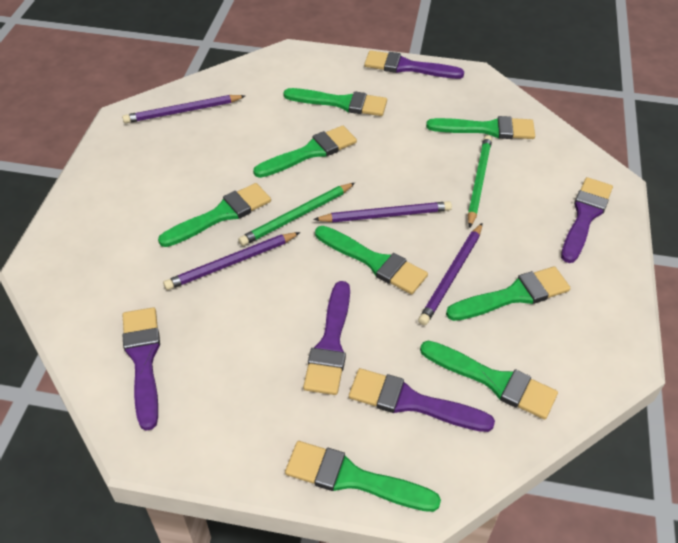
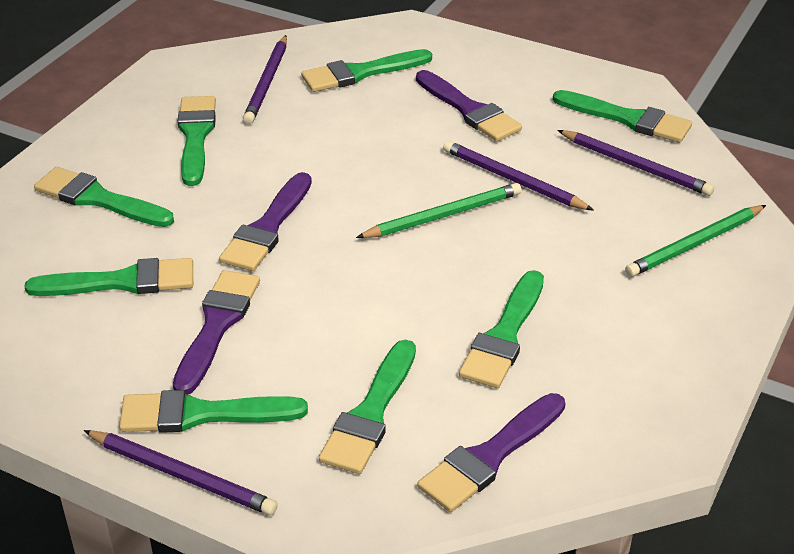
purple brush: [122,307,160,431] [303,281,350,395] [349,368,495,432] [364,50,464,79] [561,177,613,263] = 5 -> [173,270,260,395] [219,172,312,271] [416,70,522,142] [417,393,566,512] = 4

